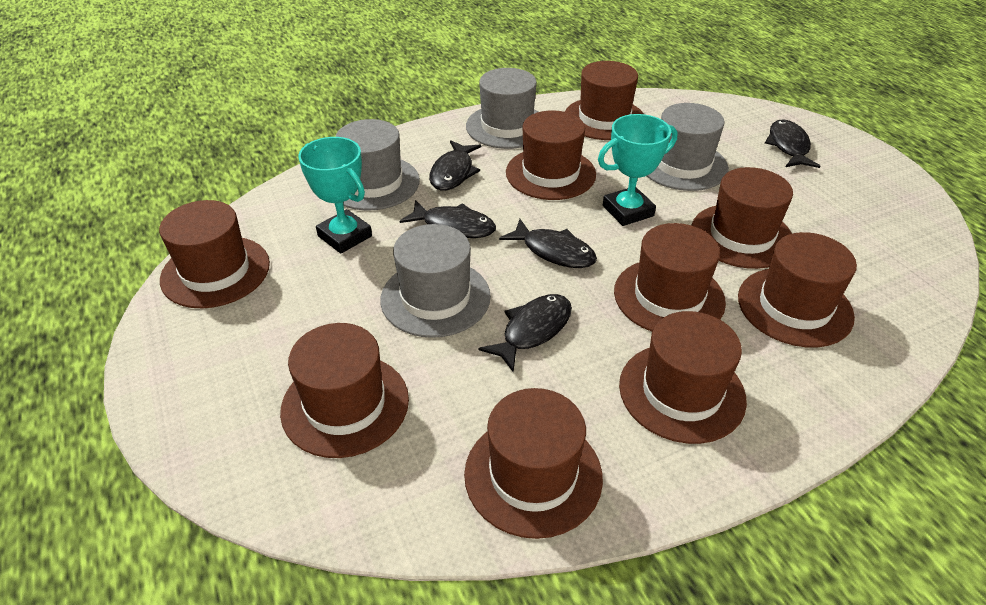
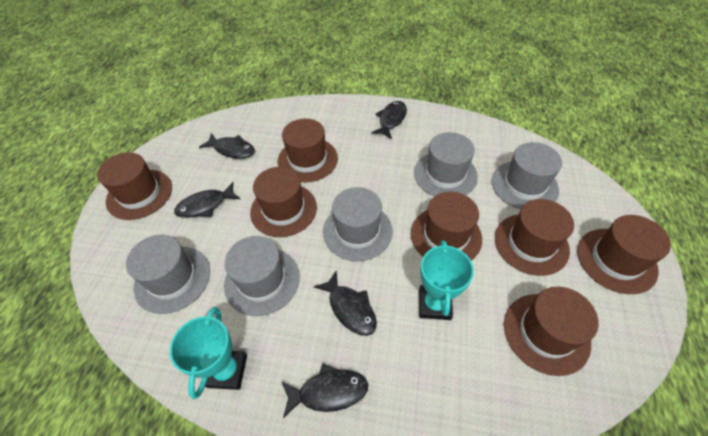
brown hat: [159,200,270,308] [280,323,409,458] [464,388,603,539] [506,110,596,200] [565,61,644,140] [614,223,726,332] [619,311,747,444] [691,167,793,269] [738,232,857,348] = 9 -> [97,152,172,220] [250,167,317,237] [277,119,338,182] [411,192,482,260] [495,199,574,276] [504,287,599,376] [577,215,671,294] = 7
grey hat: [336,119,420,211] [380,224,491,338] [466,68,538,149] [647,103,729,191] = 4 -> [126,234,210,314] [224,236,300,316] [323,187,393,261] [414,132,478,196] [492,142,562,209] = 5

